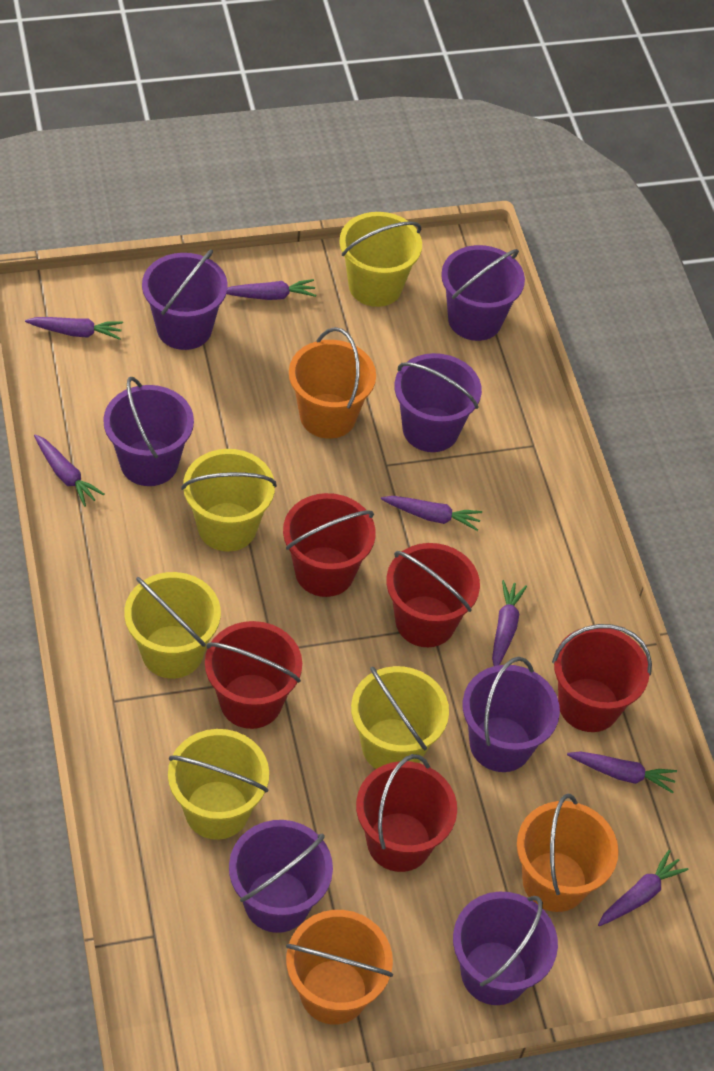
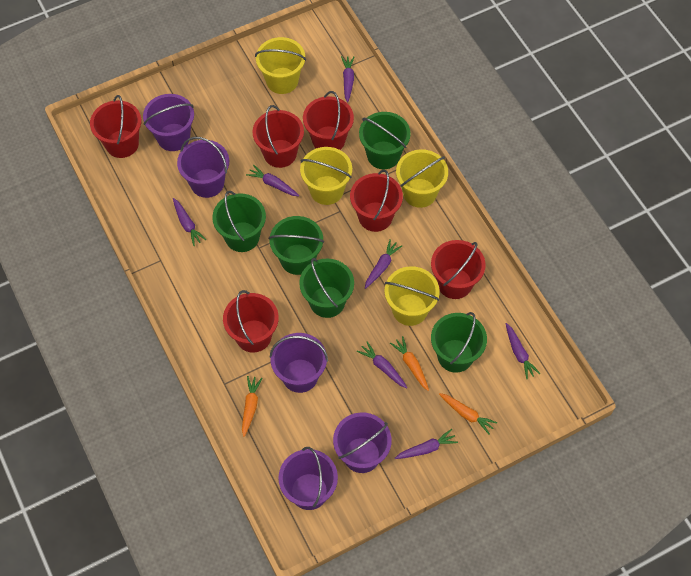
green bucket: none = 0 -> [212,191,266,252] [269,216,324,275] [299,258,354,318] [359,112,411,169] [431,312,487,373] = 5
orange bucket: [286,910,393,1025] [289,327,376,439] [517,794,619,912] = 3 -> none = 0
orange carrot: none = 0 -> [242,376,262,437] [390,336,429,391] [439,393,497,434] = 3
purple bucket: [103,377,194,486] [142,249,228,350] [229,820,333,933] [395,353,482,452] [441,245,525,341] [453,892,558,1005] [463,657,560,772] = 7 -> [143,94,194,151] [177,137,229,198] [269,333,328,393] [278,447,338,510] [333,412,392,473] = 5
red bucket: [205,621,302,729] [283,493,376,597] [356,754,457,872] [386,543,480,647] [552,624,652,732] = 5 -> [90,95,141,158] [223,290,279,353] [253,105,304,168] [303,91,354,150] [350,169,403,232] [431,240,486,299] = 6
yellow bucket: [124,572,221,679] [168,729,269,840] [181,449,277,552] [339,212,422,307] [351,666,449,769] = 5 -> [255,37,306,94] [300,147,352,205] [385,266,440,326] [396,149,448,208] = 4

